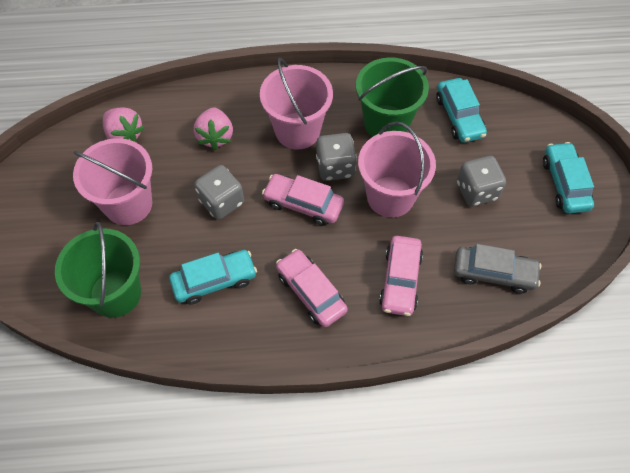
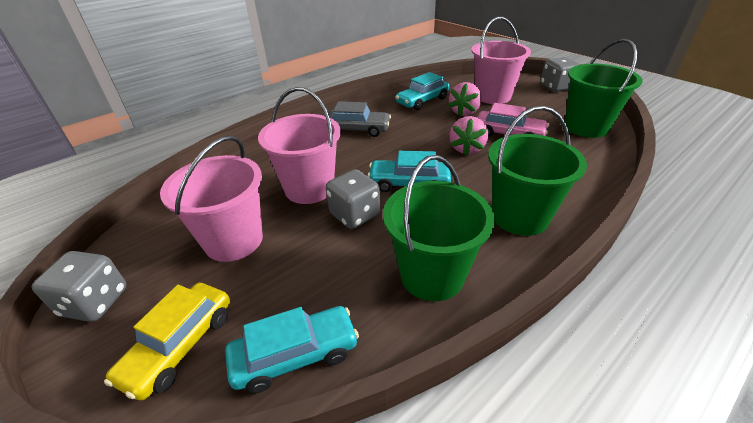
green bucket: [55,222,141,318] [356,57,429,137] = 2 -> [383,155,495,301] [488,106,587,236] [565,39,643,138] = 3
pink car: [262,174,344,226] [276,249,348,327] [379,236,423,316] = 3 -> [477,103,549,137] = 1
yellow car: none = 0 -> [104,283,230,401] = 1

